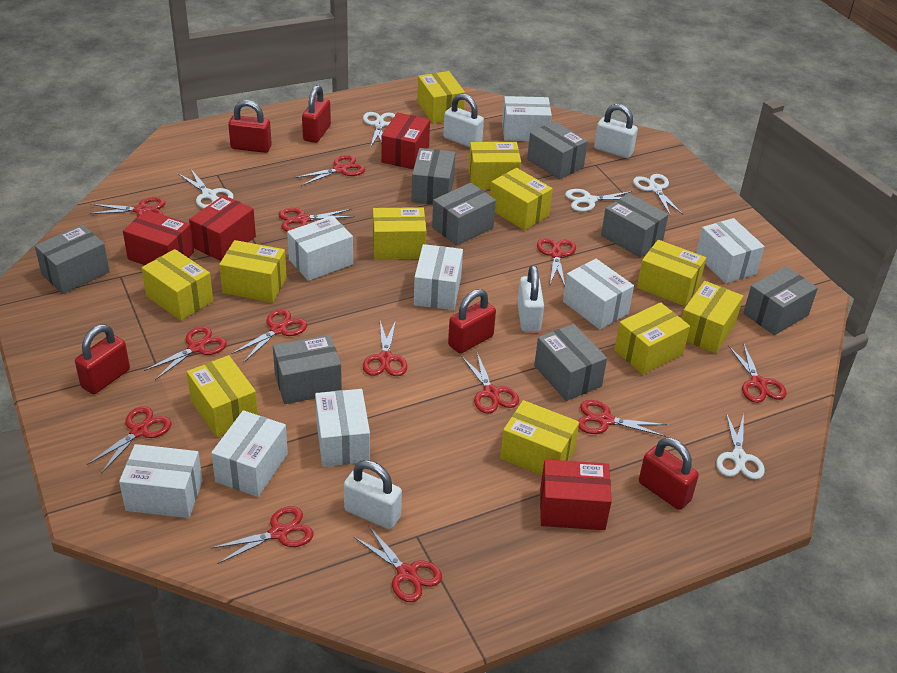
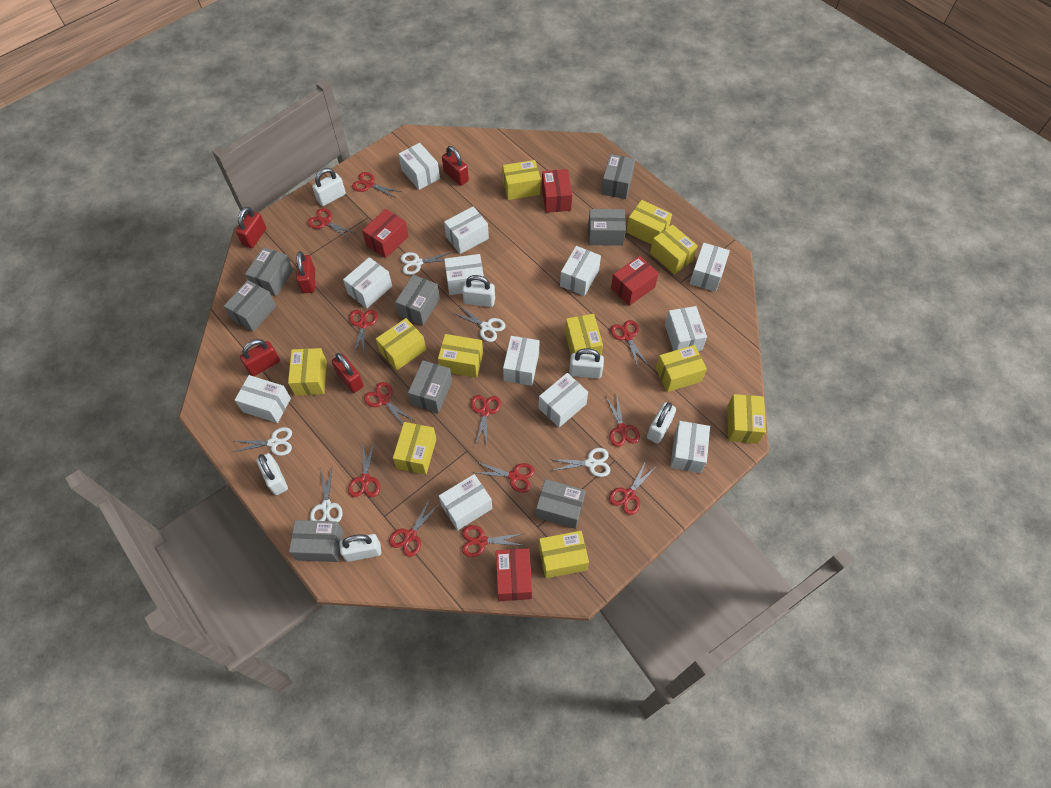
red scissors: [87,406,171,474] [88,197,165,217] [144,326,227,380] [211,506,313,564] [231,309,307,362] [278,208,353,231] [295,155,365,186] [354,526,442,602] [363,320,407,376] [461,353,519,414] [537,238,576,286] [578,400,667,437] [728,342,787,403] = 13 -> [307,208,355,240] [348,444,380,497] [349,310,378,356] [352,172,401,198] [364,382,414,424] [389,499,439,557] [462,525,525,557] [471,395,501,447] [475,462,535,493] [606,396,640,447] [609,461,655,515] [610,320,648,367] = 12
white box: [119,444,203,518] [211,410,288,497] [287,216,353,281] [315,389,370,467] [414,244,463,310] [502,96,552,141] [563,259,634,329] [696,218,765,284] = 8 -> [235,375,291,423] [343,257,392,308] [399,143,440,190] [439,474,492,530] [444,206,489,254] [444,254,484,295] [503,336,540,386] [539,373,588,428] [560,246,601,296] [665,306,707,351] [671,421,710,473] [689,243,730,292] = 12
white padlock: [344,460,402,529] [443,93,484,147] [517,265,544,332] [594,104,638,158] = 4 -> [256,453,288,495] [312,168,346,206] [339,534,381,562] [462,275,495,307] [569,348,604,379] [647,402,676,444] = 6

